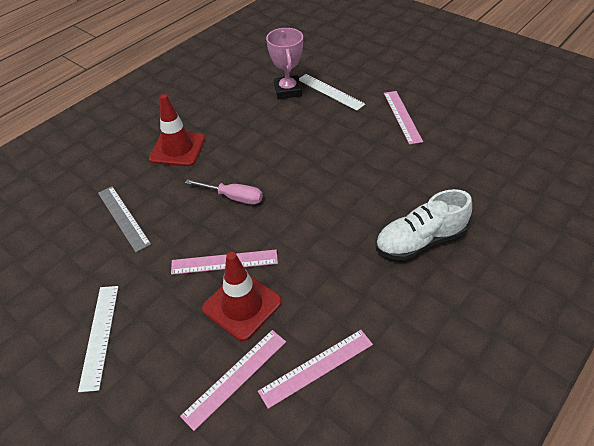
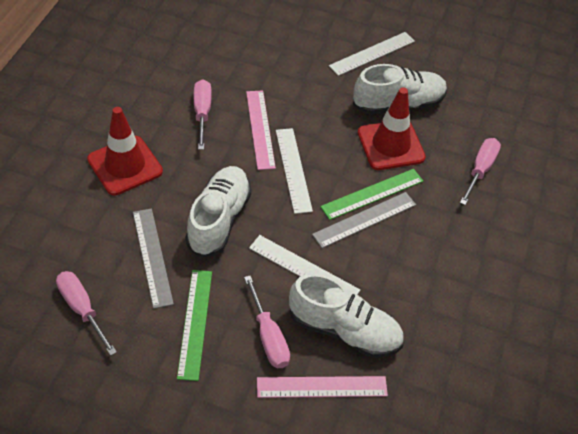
green ruler: none = 0 -> [177,270,212,381] [320,169,423,220] = 2
grey ruler: [98,186,151,252] = 1 -> [133,208,174,309] [312,192,416,248] = 2
pink ruler: [171,250,278,275] [180,330,286,431] [258,330,373,409] [384,91,423,145] = 4 -> [246,90,276,170] [257,376,388,398] = 2
pink screwdriver: [185,179,263,205] = 1 -> [56,271,117,356] [194,79,212,150] [244,276,290,368] [460,138,501,205] = 4
pink trophy: [266,28,303,99] = 1 -> none = 0
white ruler: [78,286,118,392] [299,74,365,111] = 2 -> [249,235,360,295] [276,128,313,214] [329,32,415,76] = 3
white shoe: [375,189,472,260] = 1 -> [185,166,251,257] [289,273,404,358] [353,64,447,115] = 3

